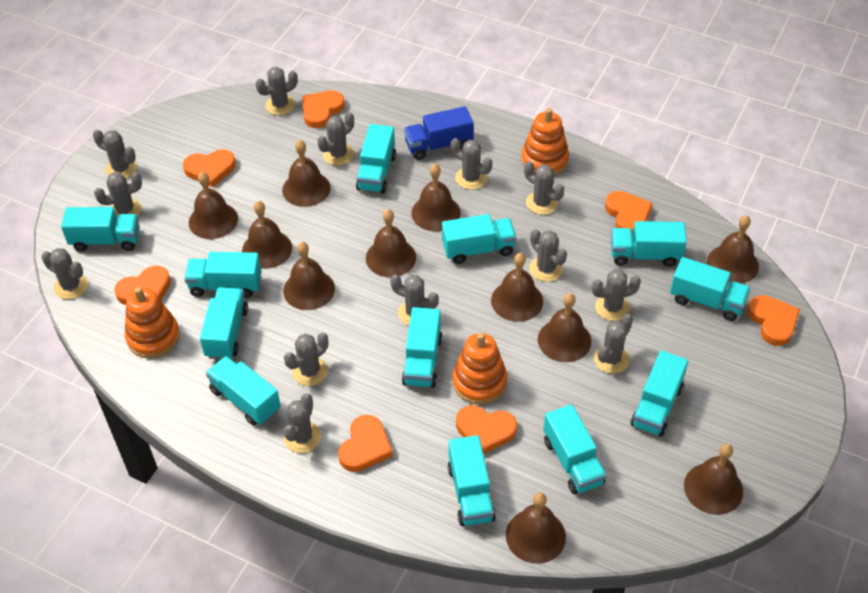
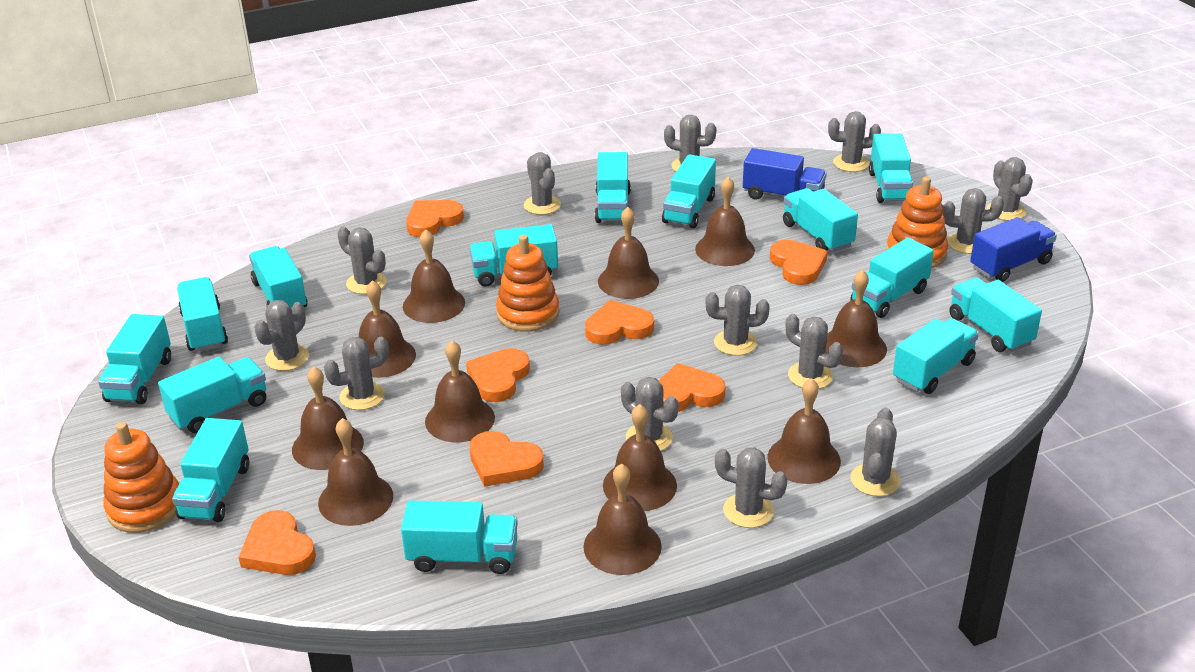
blue truck: [404,106,474,160] = 1 -> [743,148,827,199] [970,217,1057,282] = 2
turquoise truck: [61,207,140,252] [184,252,261,298] [200,287,248,359] [206,356,281,426] [356,124,396,194] [402,307,442,388] [442,214,516,264] [448,435,496,526] [543,404,607,494] [611,221,687,267] [631,350,688,437] [670,257,751,321] = 12 -> [98,314,171,404] [158,357,266,433] [172,418,249,522] [177,277,228,352] [249,246,307,308] [401,501,518,574] [470,224,558,287] [595,152,631,223] [662,154,716,228] [783,188,858,252] [850,238,934,318] [869,133,913,203] [893,318,979,394] [950,278,1042,352] = 14

